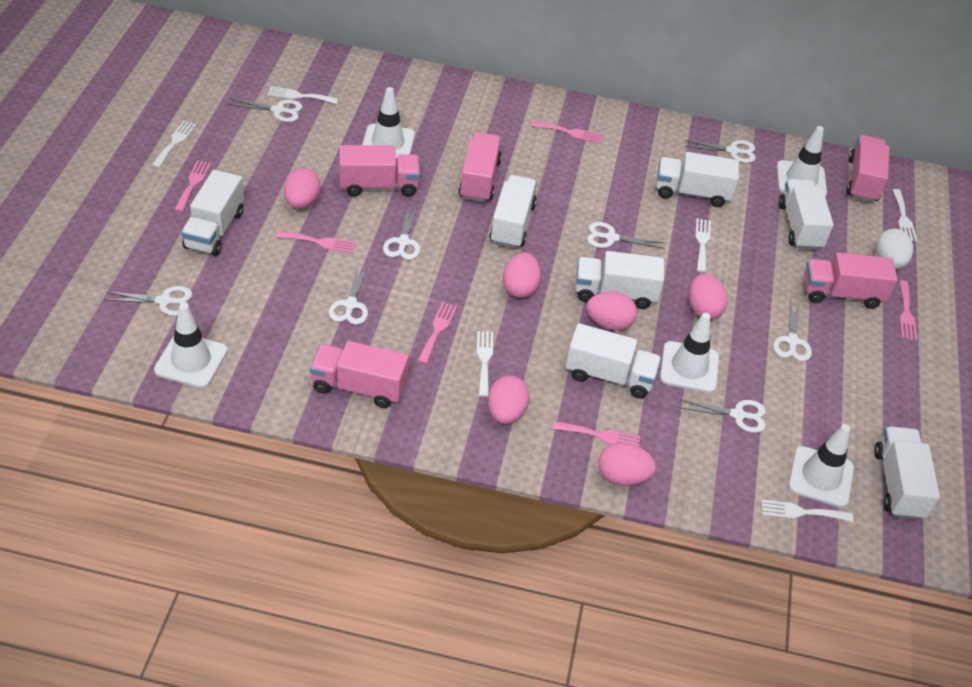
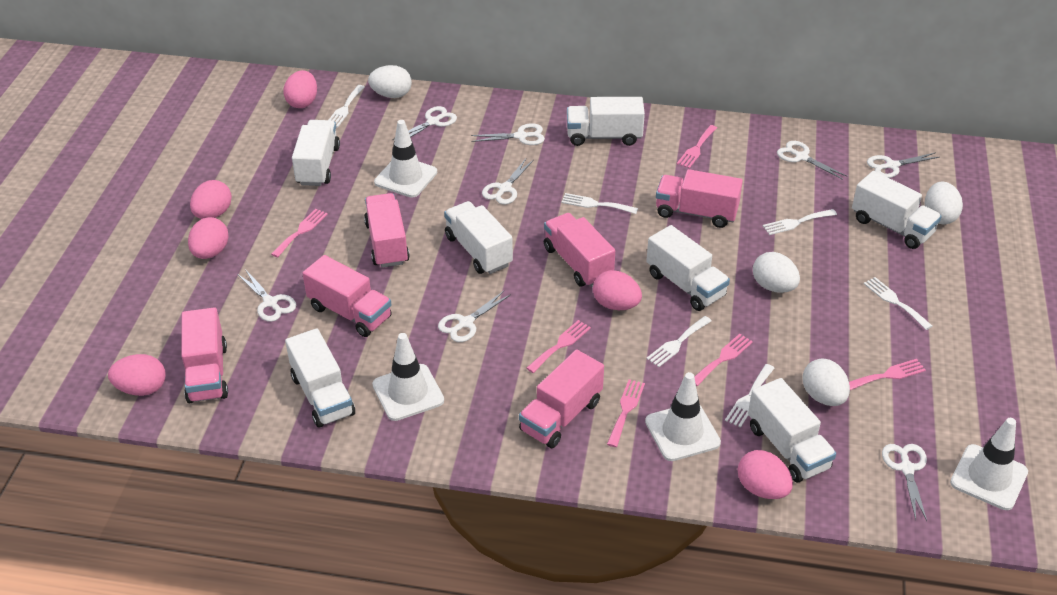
pink truck: [310,341,409,408] [339,145,420,197] [458,132,502,202] [804,253,897,309] [846,135,889,203] = 5 -> [181,307,228,404] [303,255,392,337] [364,193,410,268] [519,350,604,448] [544,213,615,287] [656,169,743,228] = 6
white egg: [876,229,913,269] = 1 -> [368,65,412,98] [753,252,800,293] [802,358,850,406] [925,182,963,224] = 4
white traffic cone: [154,303,228,388] [362,87,415,161] [660,313,719,393] [777,126,827,197] [788,424,854,508] = 5 -> [372,333,444,421] [374,120,437,198] [645,372,721,461] [950,418,1028,510] = 4

